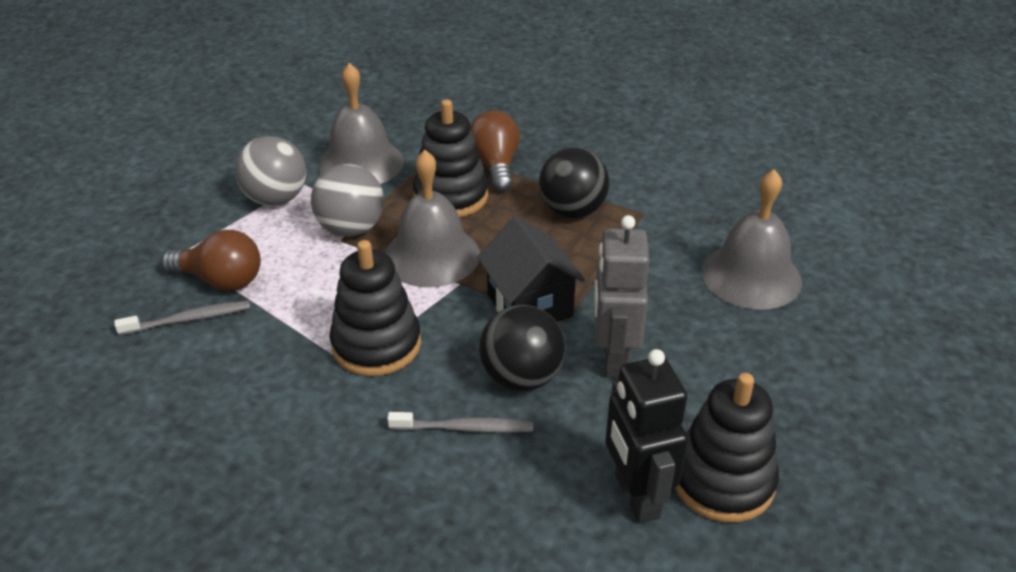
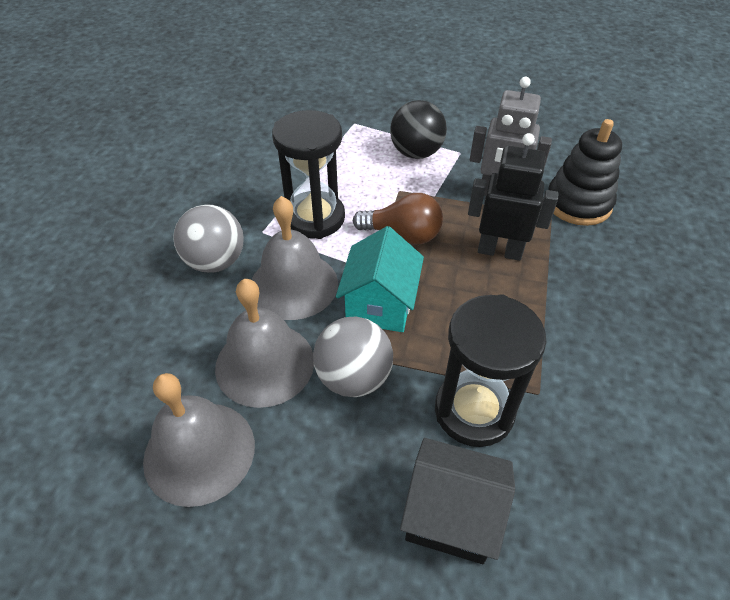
black ball: [479,305,566,392] [539,147,610,218] = 2 -> [390,100,447,159] = 1
black hourglass: none = 0 -> [272,110,345,239] [435,294,546,447] = 2
black stacking toy: [329,240,421,376] [413,99,488,217] [675,373,779,522] = 3 -> [548,119,622,226] = 1
brown light bulb: [161,230,261,291] [470,111,520,192] = 2 -> [353,193,443,245] = 1
grey toothbrush: [114,300,250,336] [387,412,533,433] = 2 -> none = 0
turquoise house: none = 0 -> [336,226,424,332] = 1

